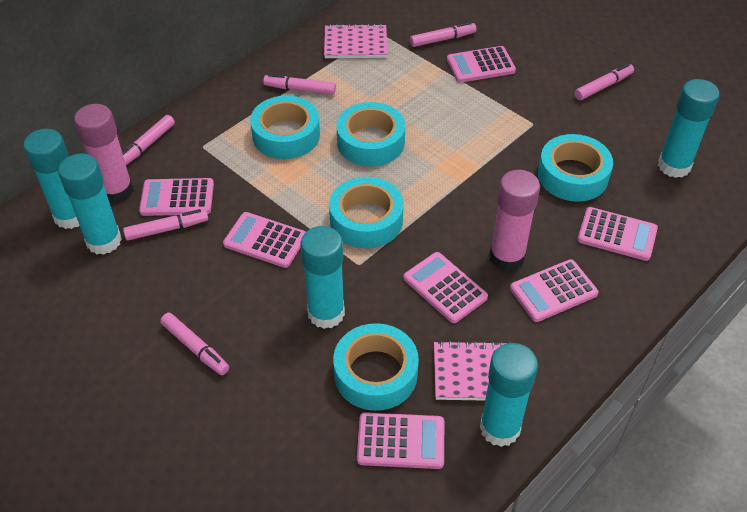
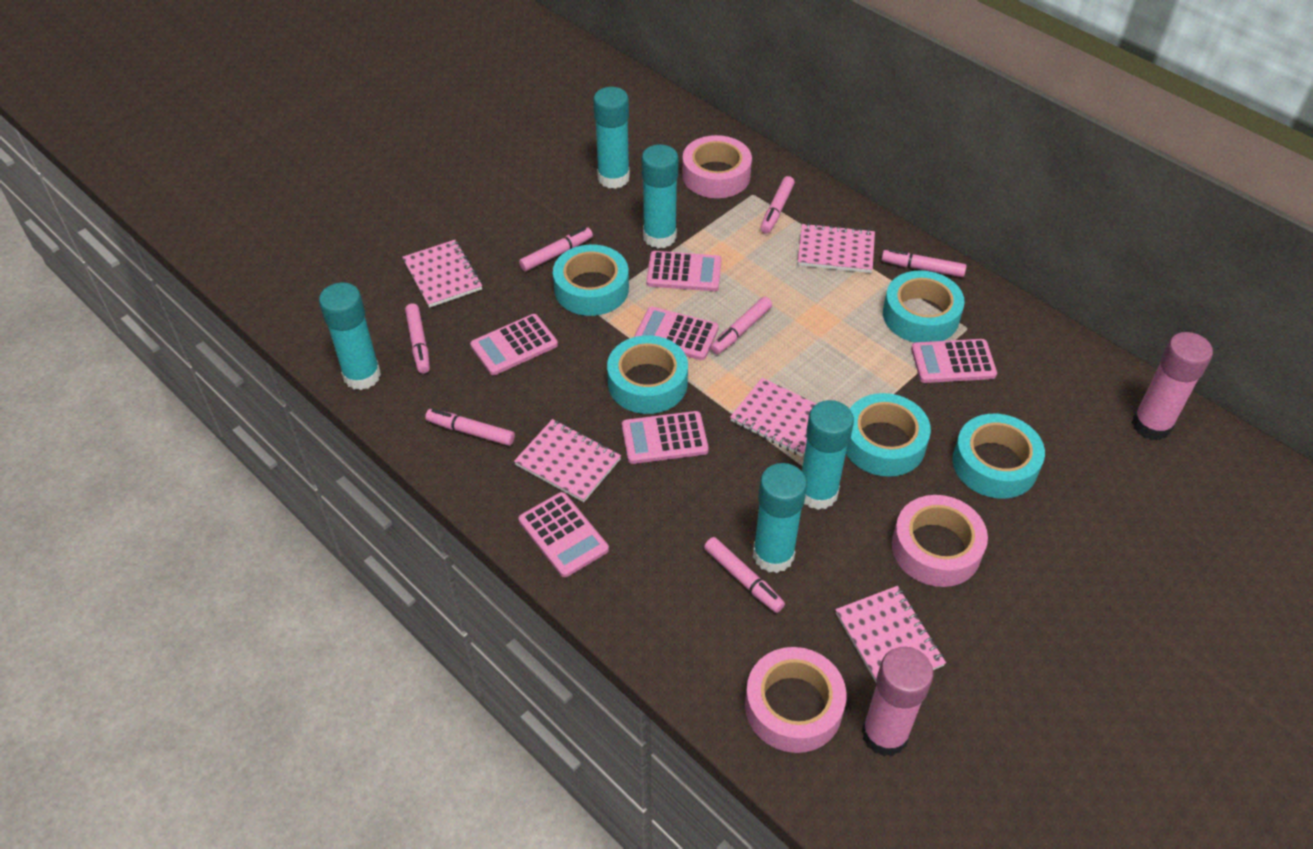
pink calculator: [139,178,214,216] [223,212,306,268] [357,412,444,469] [403,252,488,323] [447,46,516,83] [510,259,598,322] [577,207,658,261] = 7 -> [470,314,558,375] [519,492,609,577] [622,411,709,464] [634,307,719,360] [646,251,722,291] [911,339,997,383] = 6
pink marker: [122,115,175,165] [123,209,208,241] [160,313,229,375] [263,74,336,95] [410,22,476,47] [575,63,634,100] = 6 -> [405,304,430,374] [425,409,515,446] [519,227,593,271] [704,537,785,613] [710,297,772,354] [760,176,795,234] [881,249,967,277] = 7
pink notebook: [324,24,387,58] [434,340,511,401] = 2 -> [402,240,482,308] [514,419,621,502] [730,378,816,457] [798,223,875,273] [835,586,946,682] = 5
pink tape: none = 0 -> [682,135,752,198] [745,647,847,753] [892,495,988,587] = 3

